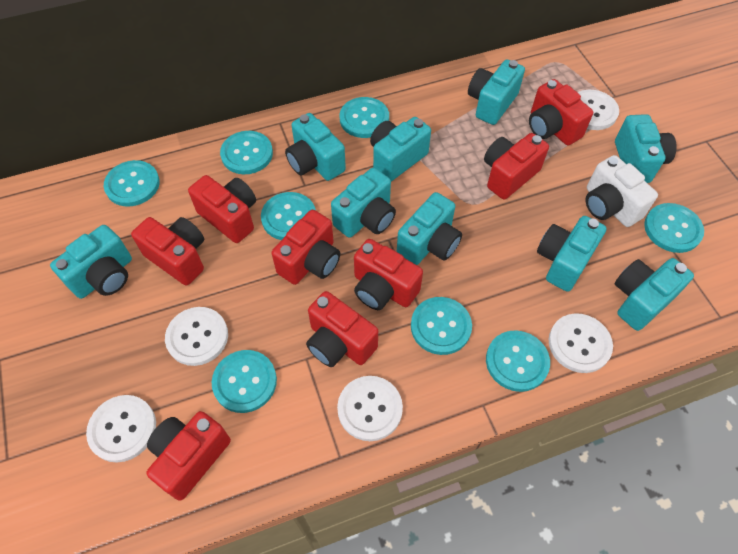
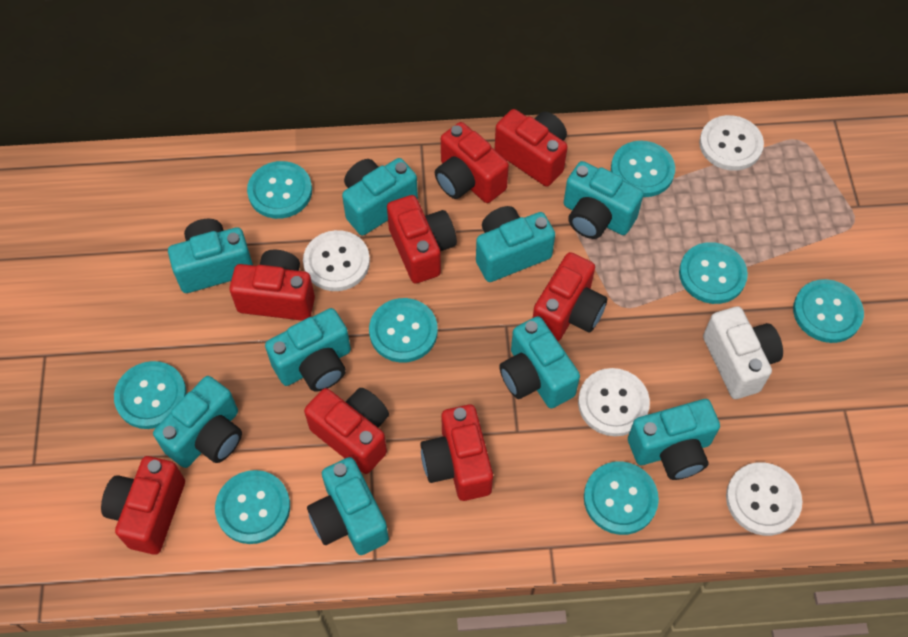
white button: [86,395,156,463] [165,307,228,366] [337,376,403,441] [549,313,613,373] [577,90,619,130] = 5 -> [303,230,370,291] [578,368,650,436] [699,115,764,171] [726,462,802,536] = 4

